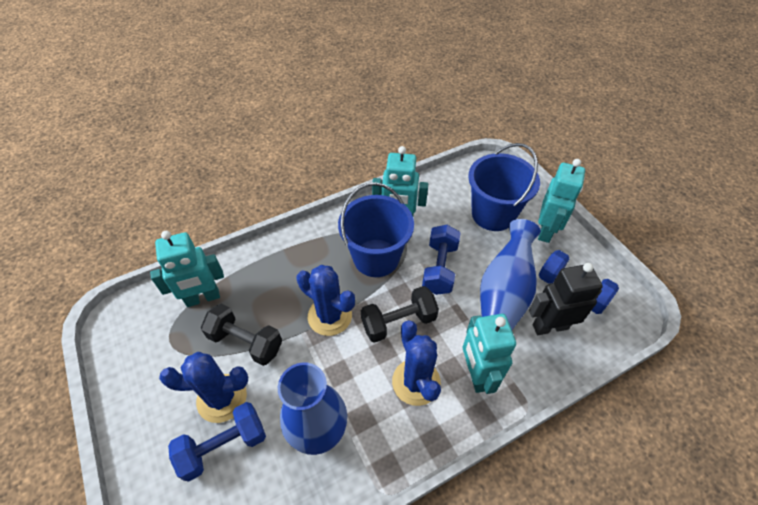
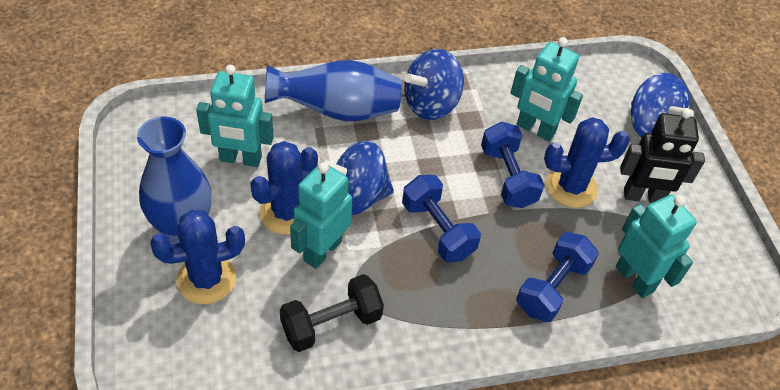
black dumbbell: [201,304,282,366] [361,286,439,343] = 2 -> [280,274,384,352] = 1
blue bucket: [338,182,414,277] [468,143,540,231] = 2 -> none = 0
blue spinning top: none = 0 -> [319,141,394,215] [404,49,464,120] [631,73,694,138] = 3

